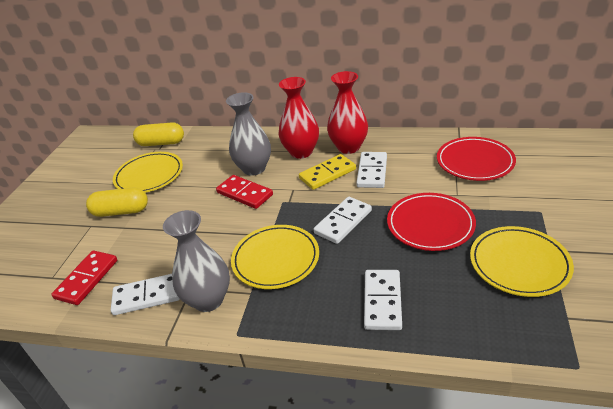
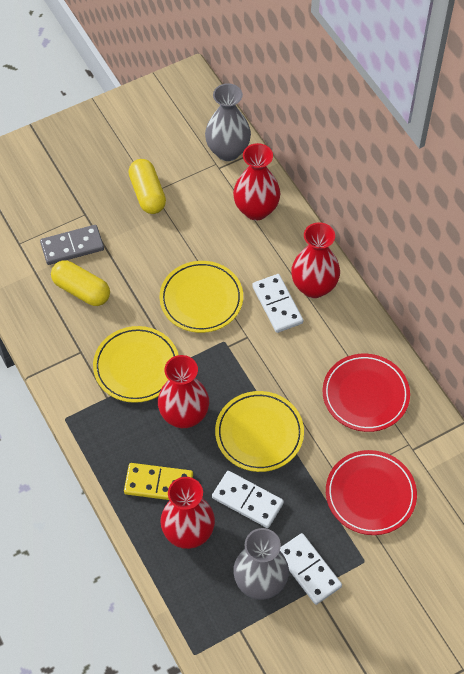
grey domino: none = 0 -> [40,225,104,265] = 1
red domino: [51,250,117,305] [216,175,273,209] = 2 -> none = 0
red vase: [279,77,319,159] [327,71,368,154] = 2 -> [158,355,209,428] [160,477,215,549] [233,143,280,220] [291,222,340,298] = 4
white domino: [111,274,180,315] [313,197,372,244] [356,152,387,188] [364,270,402,330] = 4 -> [212,471,284,528] [252,274,303,333] [280,533,342,605] = 3

